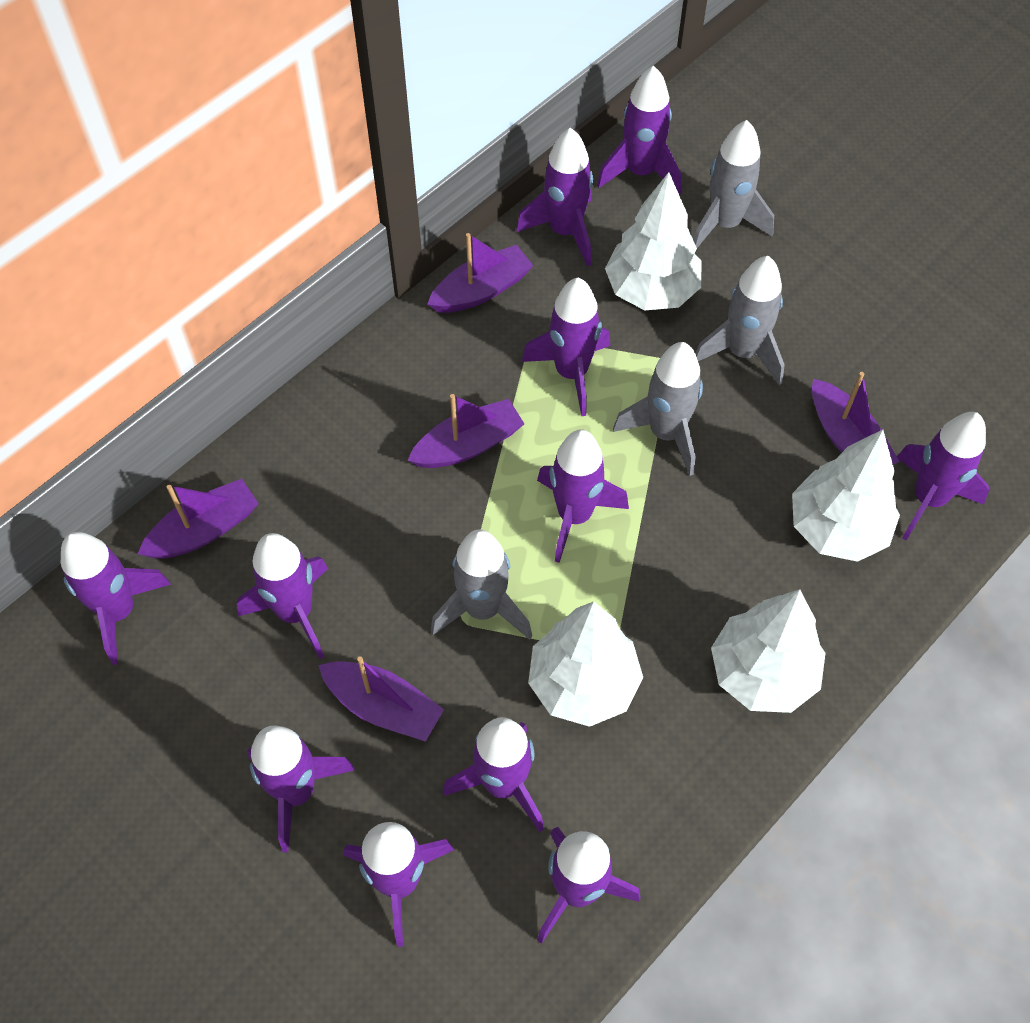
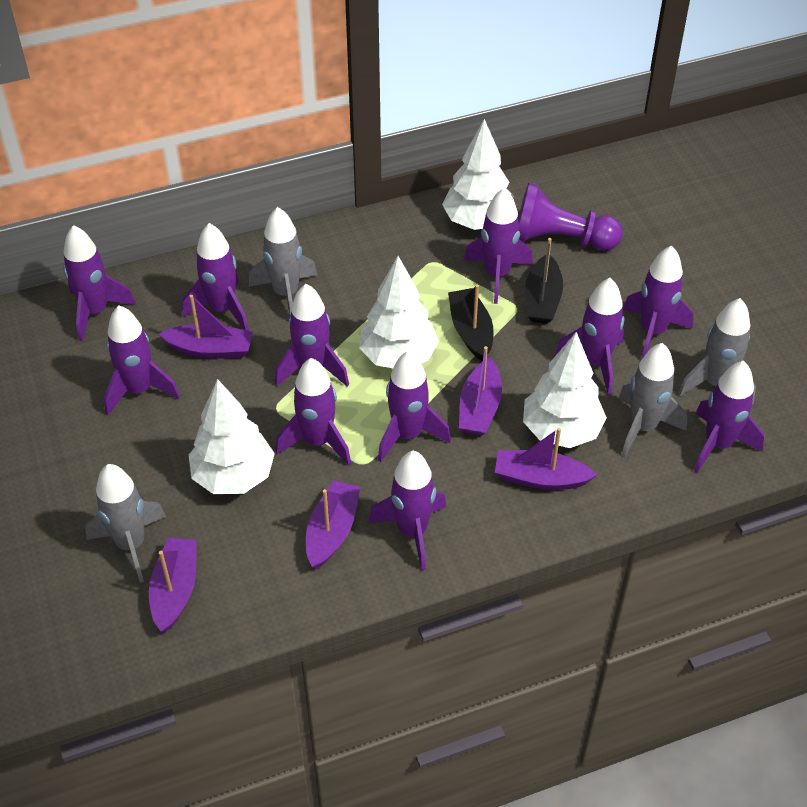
black boat: none = 0 -> [448,284,494,362] [525,238,563,324] = 2
purple pawn: none = 0 -> [518,183,623,251] = 1

